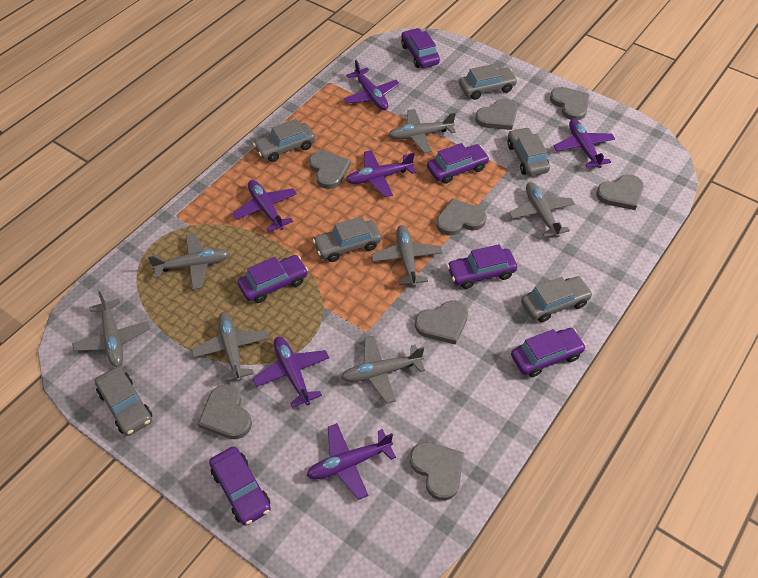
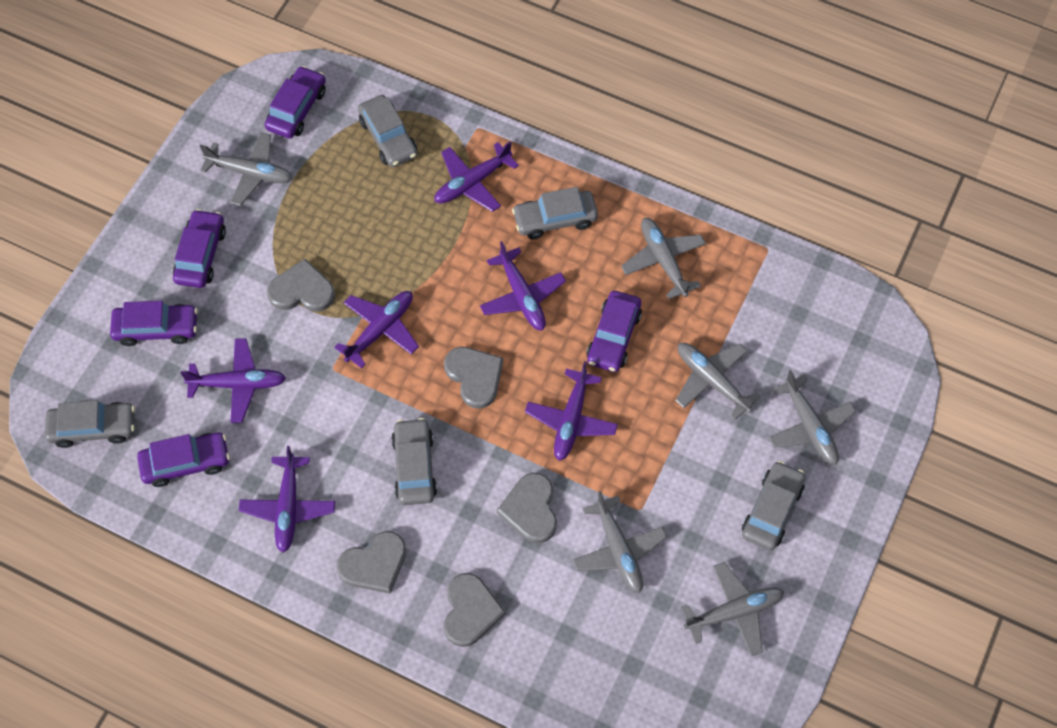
grey car: [95,367,152,436] [253,119,315,162] [313,216,381,262] [459,64,518,100] [507,127,550,176] [521,276,593,322] = 6 -> [45,400,135,448] [358,95,417,167] [391,418,437,505] [512,187,598,239] [742,461,805,550] = 5
grey heart: [198,385,252,439] [309,150,351,189] [410,442,464,501] [415,300,468,345] [436,198,487,236] [475,99,517,130] [550,87,590,120] [596,174,644,210] = 8 -> [267,259,335,312] [337,531,406,594] [444,347,503,408] [444,573,506,647] [497,473,557,543] = 5
grey plane: [72,291,150,367] [148,233,230,290] [192,312,269,382] [341,336,425,404] [371,225,442,287] [388,109,456,153] [509,182,575,238] = 7 -> [200,132,293,206] [573,491,667,593] [621,218,706,299] [675,343,761,420] [681,562,784,656] [768,370,856,465] = 6
purple car: [209,446,271,525] [238,255,308,303] [401,28,440,68] [427,143,490,184] [447,244,517,289] [511,328,586,377] = 6 -> [110,301,198,346] [137,432,230,487] [173,209,226,288] [265,66,326,139] [586,291,642,372] = 5

